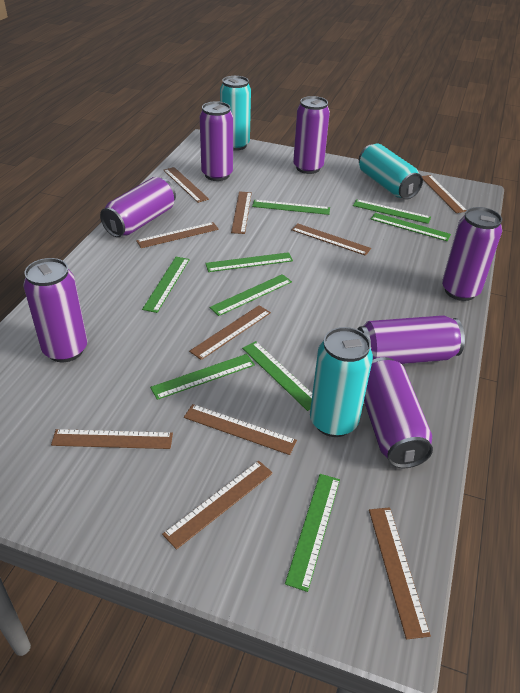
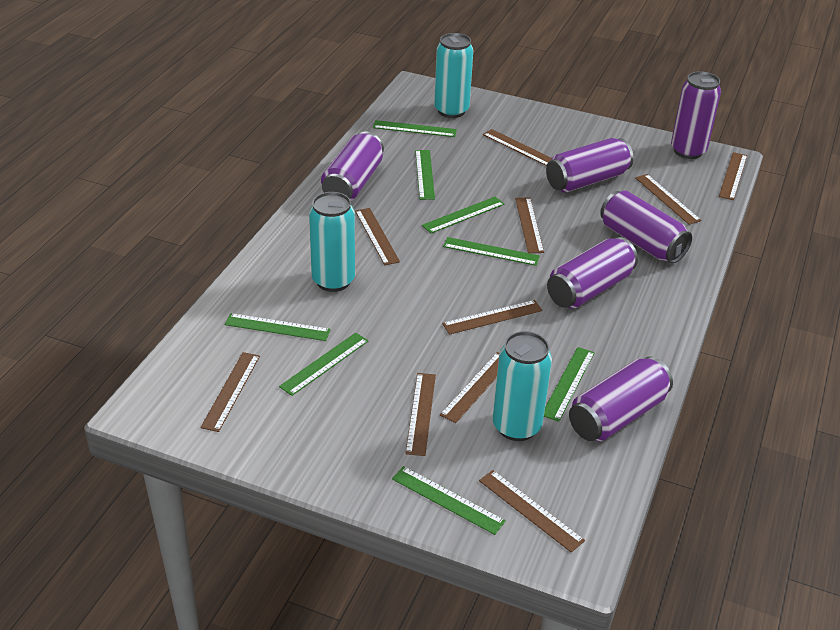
green ruler: [142,257,190,313] [150,354,255,400] [205,252,293,272] [209,274,292,316] [242,341,312,411] [252,200,330,215] [285,474,340,592] [353,199,431,224] [371,213,451,241] = 9 -> [224,313,331,341] [279,333,369,396] [373,120,457,137] [392,466,506,535] [415,150,435,200] [422,197,504,233] [443,237,540,266] [544,347,595,422] = 8
purple can: [23,258,87,362] [100,177,176,237] [200,101,233,181] [293,96,330,174] [357,315,465,364] [364,357,433,468] [442,207,502,301] = 7 -> [321,132,384,201] [546,138,634,193] [547,237,638,309] [569,356,673,441] [600,191,692,263] [671,71,721,159] = 6

